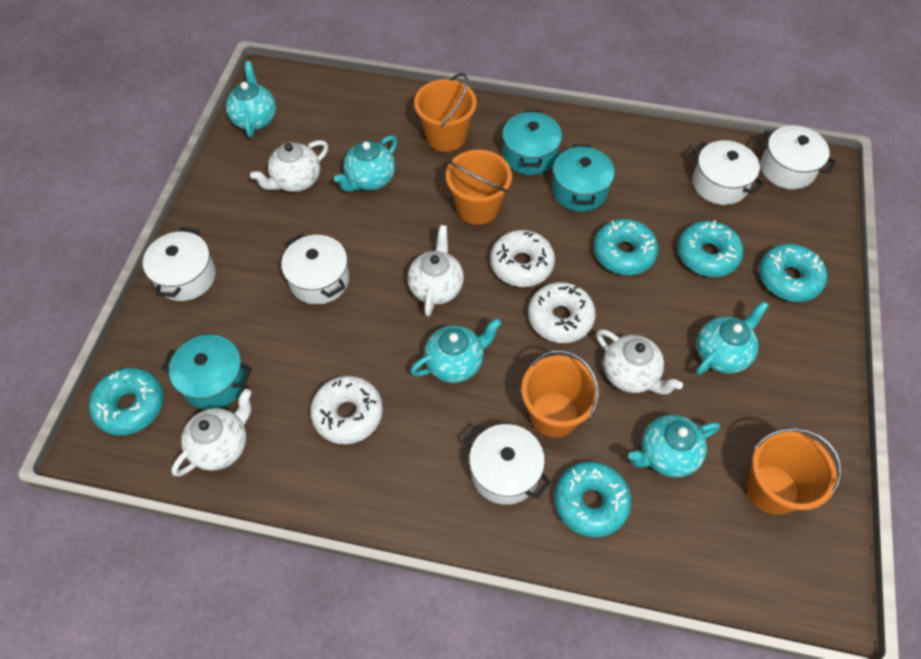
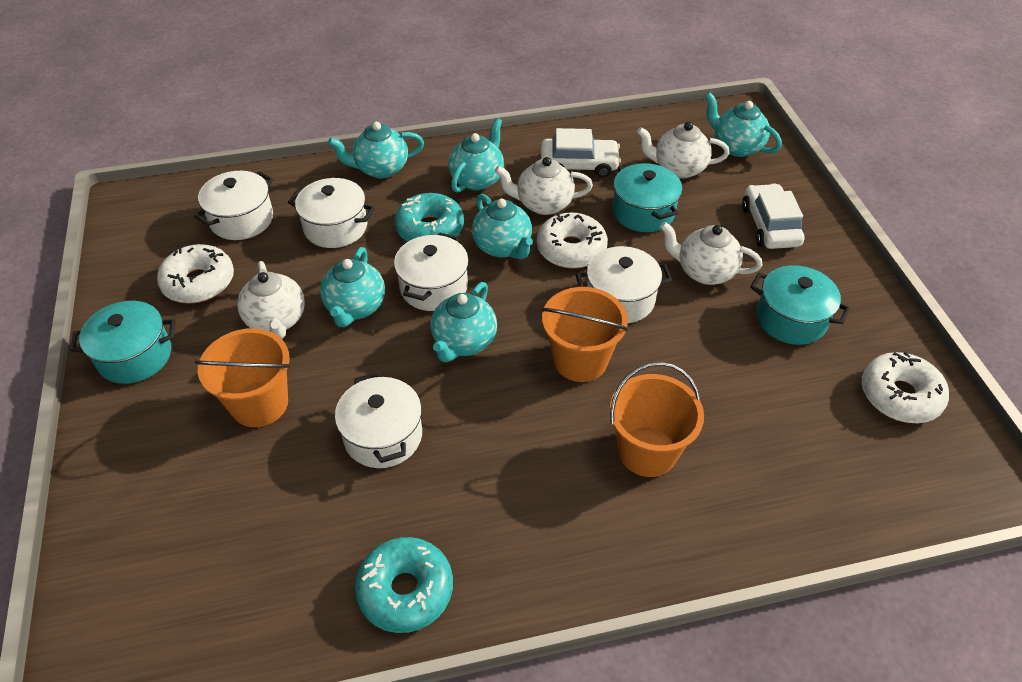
orange bucket: [414,73,477,152] [446,150,512,225] [521,350,600,437] [746,428,842,515] = 4 -> [194,328,290,427] [542,287,628,382] [610,362,704,477] = 3
turquoise donut: [89,368,164,435] [554,462,632,538] [594,219,659,275] [678,220,743,277] [759,244,827,302] = 5 -> [355,537,453,633] [395,193,464,242] = 2
turquoise teapot: [226,61,276,138] [334,135,397,192] [410,318,501,383] [628,415,720,478] [696,301,769,375] = 5 -> [320,247,385,327] [328,122,424,179] [430,282,497,362] [448,118,504,193] [472,194,533,259] [705,92,782,157] = 6
white car: none = 0 -> [541,128,621,178] [742,183,805,249] = 2

